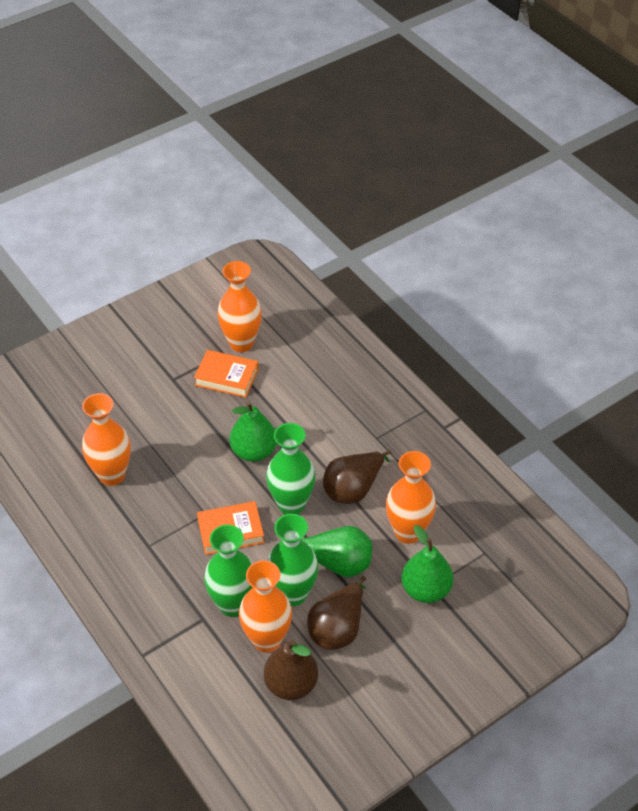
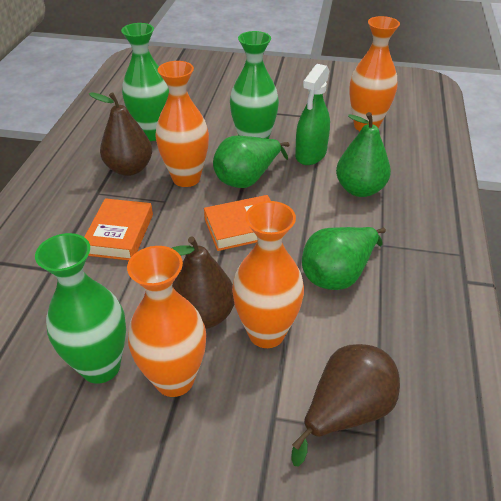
green spray bottle: none = 0 -> [295,64,330,165] = 1

